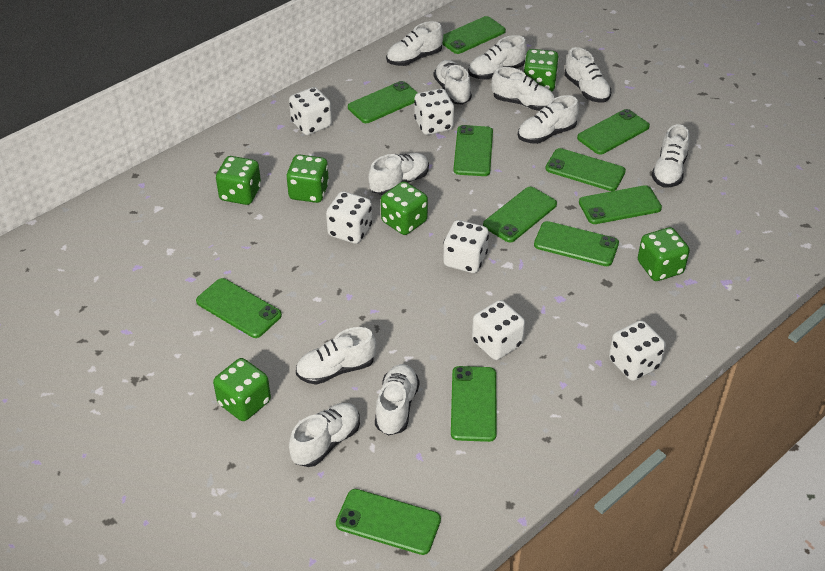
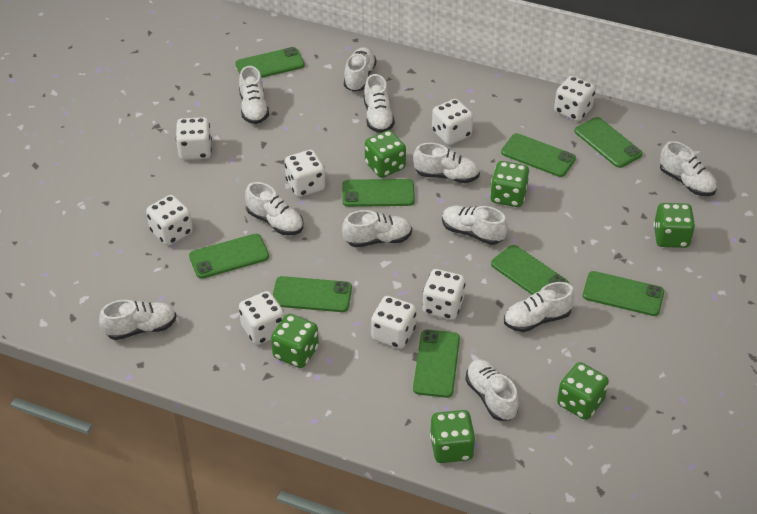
green phone: [196,278,282,338] [336,489,441,555] [348,81,418,123] [442,16,506,54] [451,366,497,442] [453,125,493,176] [483,187,557,242] [534,221,619,266] [545,148,626,191] [577,109,650,155] [579,185,662,224] = 11 -> [189,234,269,279] [235,47,305,78] [273,276,352,312] [342,179,415,207] [413,329,460,398] [491,245,569,295] [501,133,576,177] [574,117,642,168] [583,271,664,316] = 9
white dice: [289,87,332,135] [326,191,372,244] [414,88,454,135] [443,220,489,273] [472,300,525,360] [609,320,666,381] = 6 -> [146,195,193,246] [176,117,212,160] [239,291,285,345] [285,150,325,197] [371,296,416,349] [422,269,466,320] [432,99,473,145] [554,76,596,121] = 8

